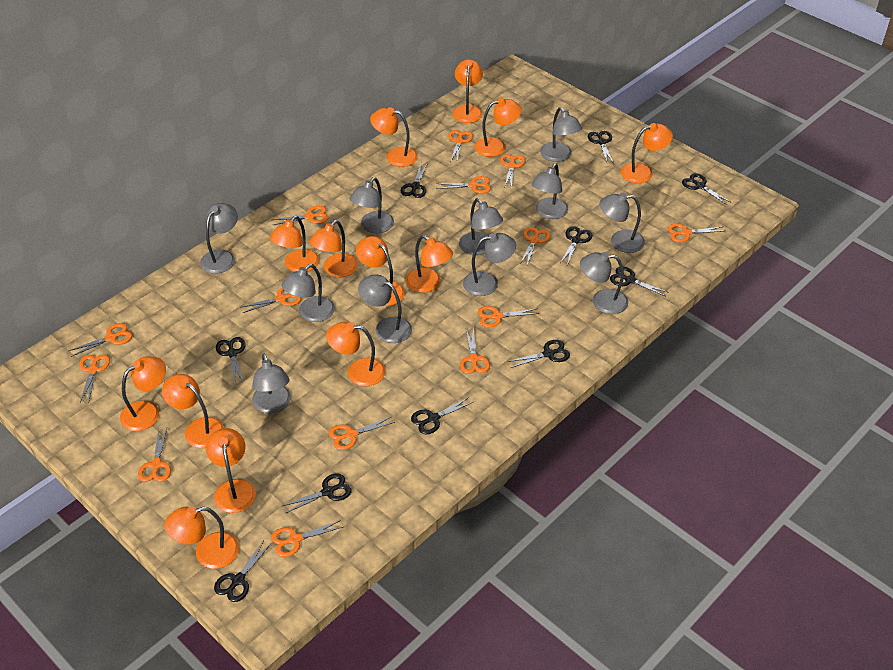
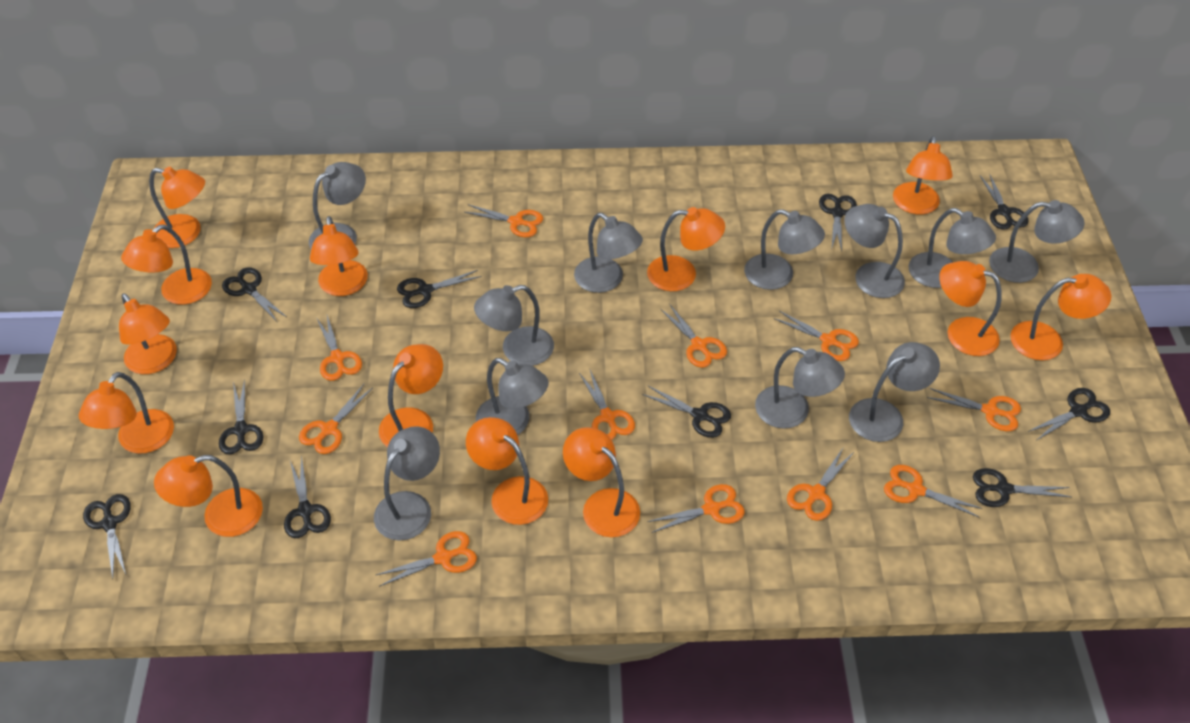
orange scissors: [69,323,132,357] [79,355,110,403] [138,428,171,482] [242,288,301,313] [271,520,343,557] [273,206,328,225] [329,417,395,450] [436,176,491,193] [448,130,473,162] [460,327,490,374] [478,306,539,328] [500,154,525,189] [520,227,550,265] [667,224,723,242] = 14 -> [299,384,373,454] [316,316,362,381] [376,531,477,587] [465,204,543,237] [579,370,635,440] [647,484,745,533] [661,305,727,368] [774,311,859,361] [787,448,854,521] [884,465,983,518] [927,388,1021,431] = 11

